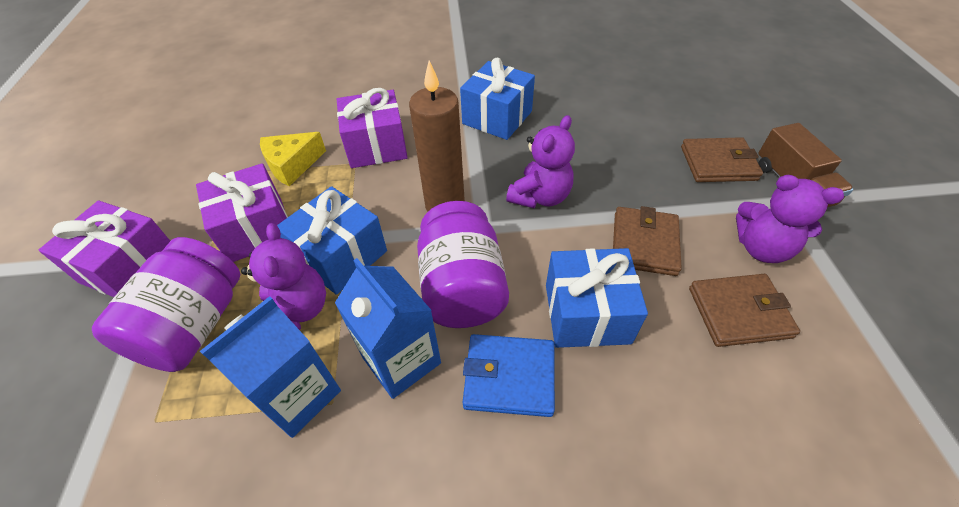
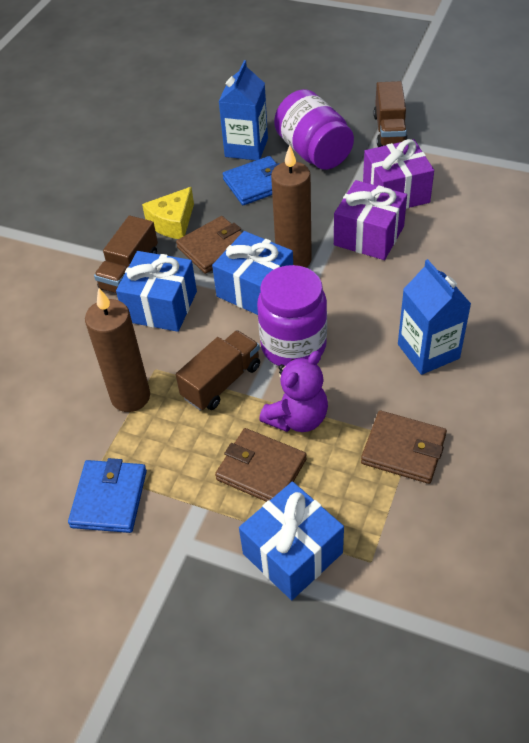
blue wallet: [462,334,555,417] = 1 -> [68,458,147,533] [223,156,280,205] = 2
brown candle: [409,61,465,212] = 1 -> [85,288,150,412] [271,145,312,268] = 2
brown truck: [758,123,853,207] = 1 -> [94,216,158,294] [176,330,260,411] [373,81,408,147] = 3
purple gift: [39,200,170,297] [196,163,288,262] [337,88,408,168] = 3 -> [334,180,407,260] [363,139,434,209] = 2
purple teddy bear: [241,223,326,330] [506,115,575,208] [736,175,844,263] = 3 -> [259,351,328,432] = 1

